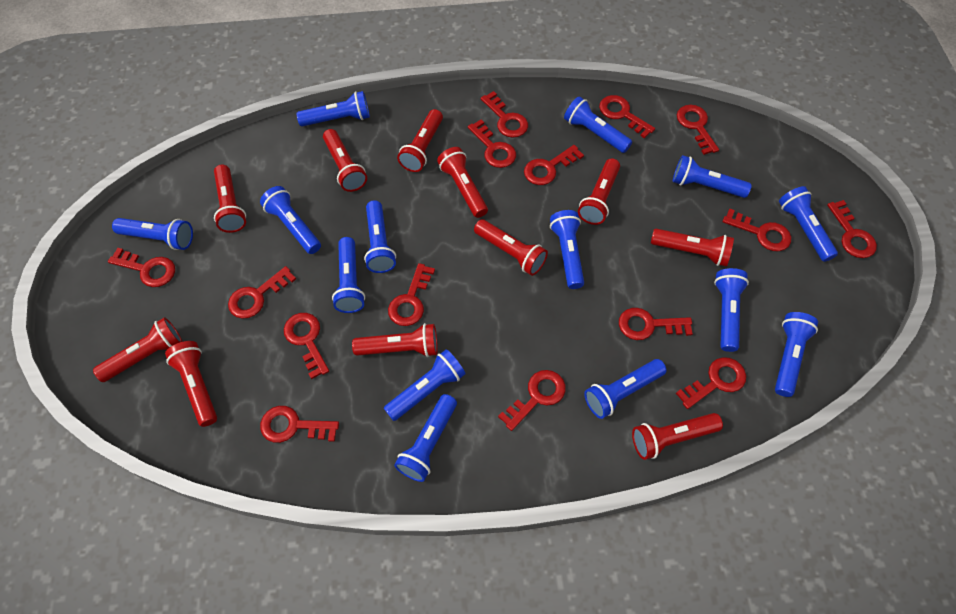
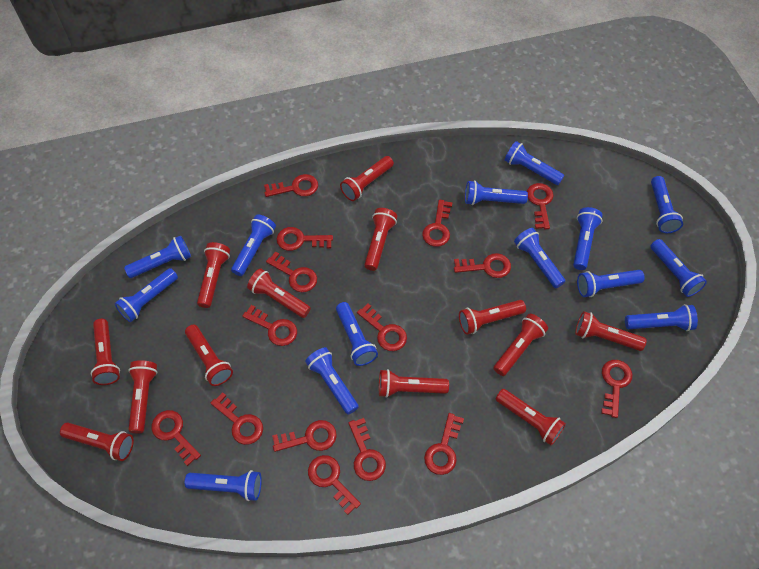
red flashlight: [93,317,182,382] [165,341,217,427] [214,165,246,233] [323,129,367,192] [352,323,438,357] [397,109,443,172] [437,147,488,218] [474,219,548,276] [578,158,620,225] [632,413,723,460] [651,229,734,267] = 11 -> [60,423,134,461] [91,319,120,385] [128,360,158,433] [185,325,233,386] [197,242,230,308] [247,268,311,318] [340,156,394,201] [364,208,397,271] [379,369,449,398] [459,300,526,335] [493,314,548,376] [496,389,566,445] [575,311,647,351] = 13

